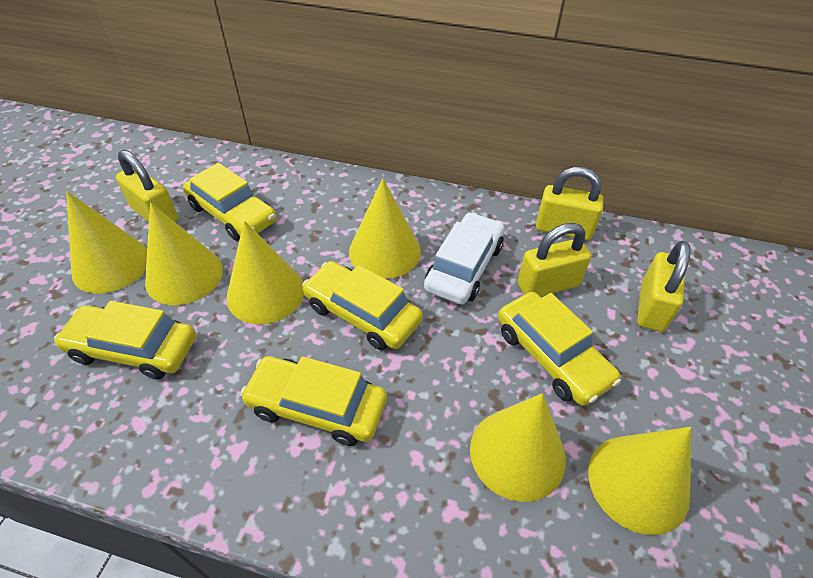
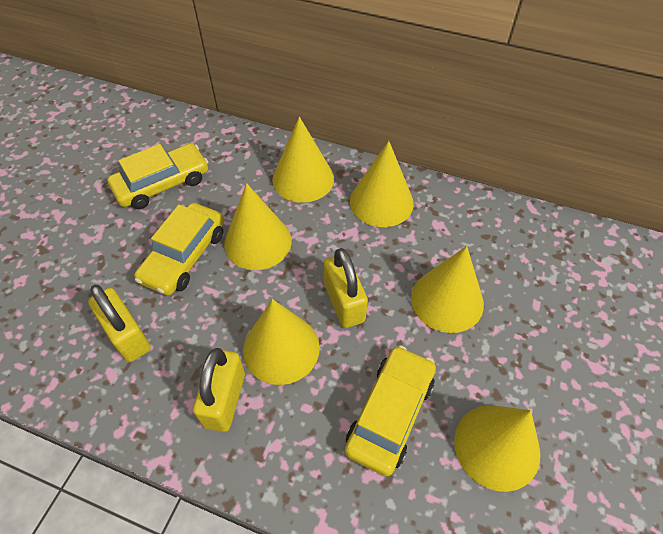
white car: [424,212,504,304] = 1 -> none = 0
yellow car: [54,301,196,379] [183,163,277,241] [240,356,387,446] [302,261,423,350] [498,292,621,406] = 5 -> [107,143,209,209] [134,203,224,296] [345,345,436,476] = 3
yellow padlock: [116,150,178,222] [518,223,591,297] [536,167,604,240] [637,241,691,332] = 4 -> [88,285,151,362] [193,348,245,432] [324,248,368,328] = 3

